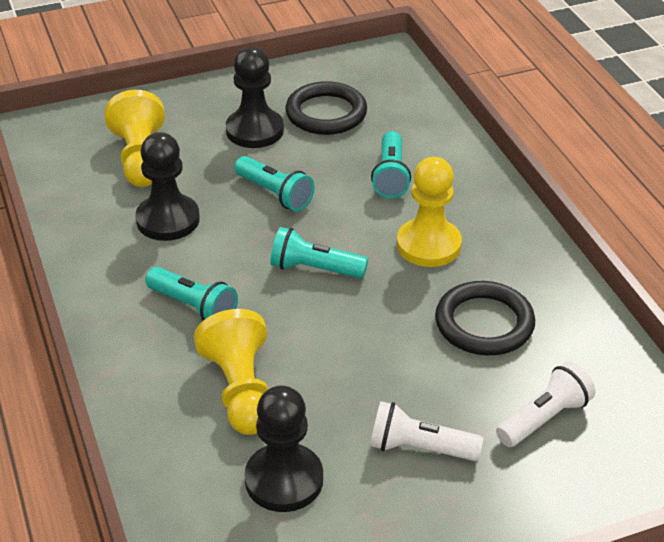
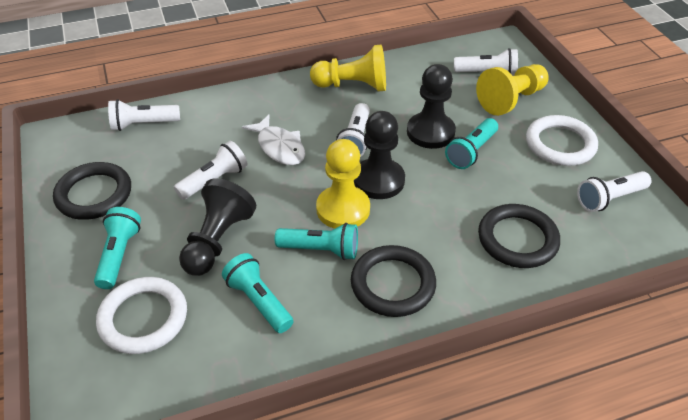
black ring: [285,81,367,135] [435,281,535,355] = 2 -> [53,162,131,220] [351,245,436,317] [478,204,560,268] = 3
white fish: none = 0 -> [242,115,305,165] = 1
white flashlight: [370,401,483,461] [496,361,595,447] = 2 -> [108,99,180,131] [174,141,248,200] [336,103,370,157] [454,48,518,76] [577,171,652,212] = 5
white ring: none = 0 -> [96,277,187,354] [526,115,598,166] = 2

